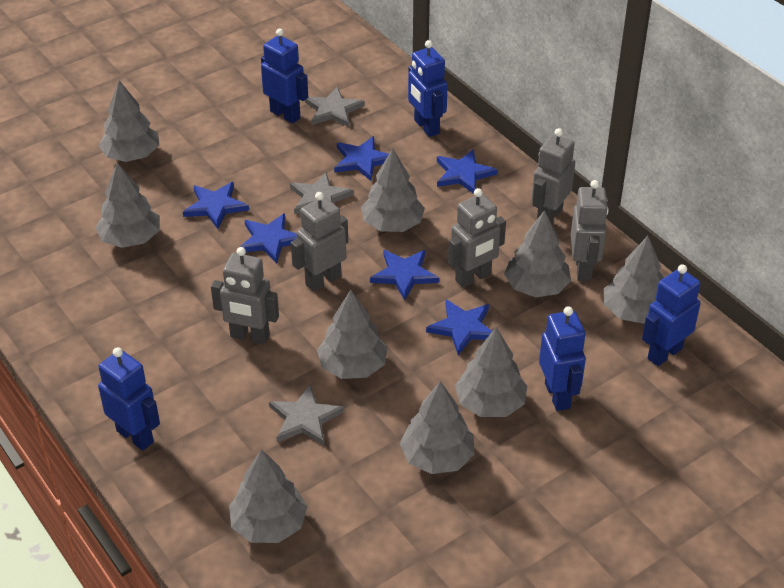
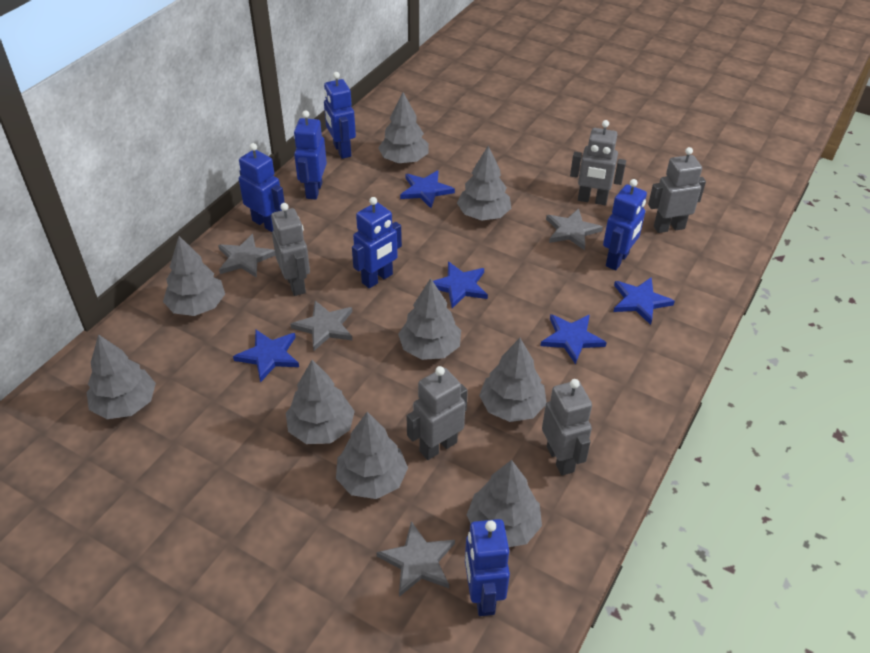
blue robot: [98,347,160,451] [261,28,308,124] [408,40,448,137] [539,306,586,411] [642,264,700,366] = 5 -> [239,143,285,232] [294,111,327,200] [324,72,356,159] [352,197,402,288] [465,519,510,616] [603,179,647,270] = 6
blue star: [183,182,249,229] [240,213,297,263] [334,136,389,181] [370,250,439,300] [426,300,493,355] [437,149,498,194] = 6 -> [233,330,299,383] [400,170,455,208] [433,262,488,308] [540,314,607,364] [613,277,675,325] = 5
grey star: [269,384,344,445] [290,172,354,214] [305,87,365,127] = 3 -> [218,234,275,278] [291,301,352,351] [376,521,455,597] [546,209,603,250] = 4

